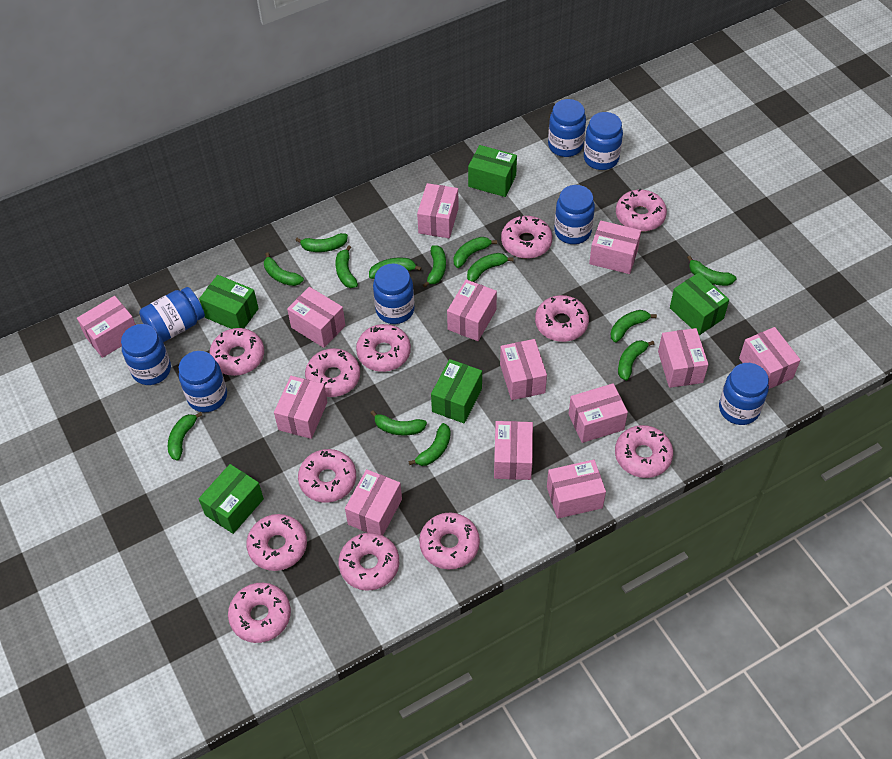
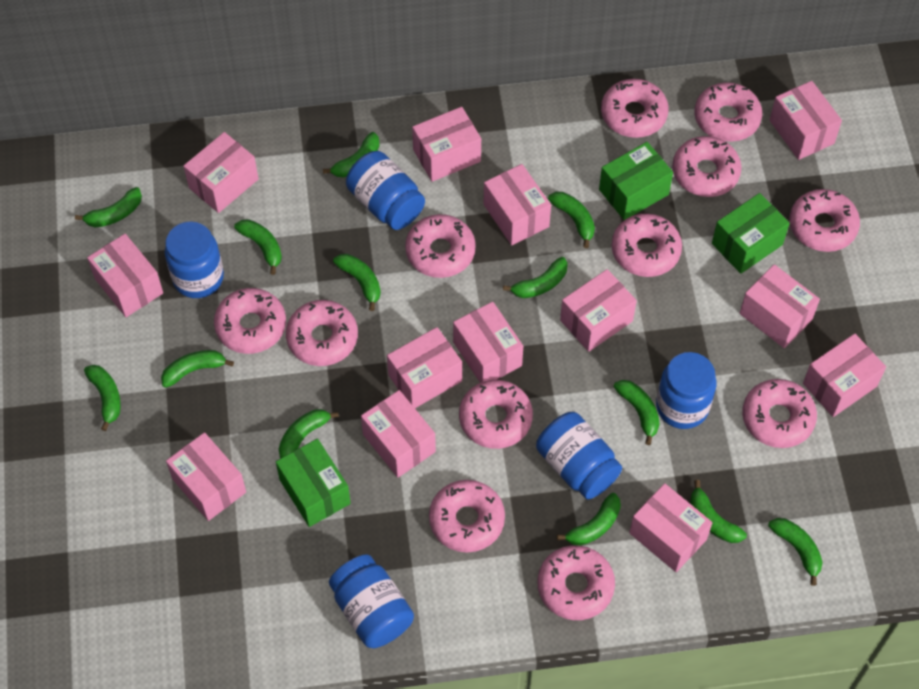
blue jar: [121,324,171,385] [139,287,205,342] [179,351,227,412] [373,264,415,324] [548,99,586,157] [554,185,595,244] [584,112,623,170] [719,363,769,425] = 8 -> [165,221,224,298] [329,554,414,648] [346,151,425,230] [536,412,622,500] [656,352,716,429] = 5
green box: [199,275,259,329] [199,464,264,534] [431,359,482,423] [468,145,517,197] [670,272,729,335] = 5 -> [276,439,351,527] [599,142,673,220] [712,193,790,274] = 3

